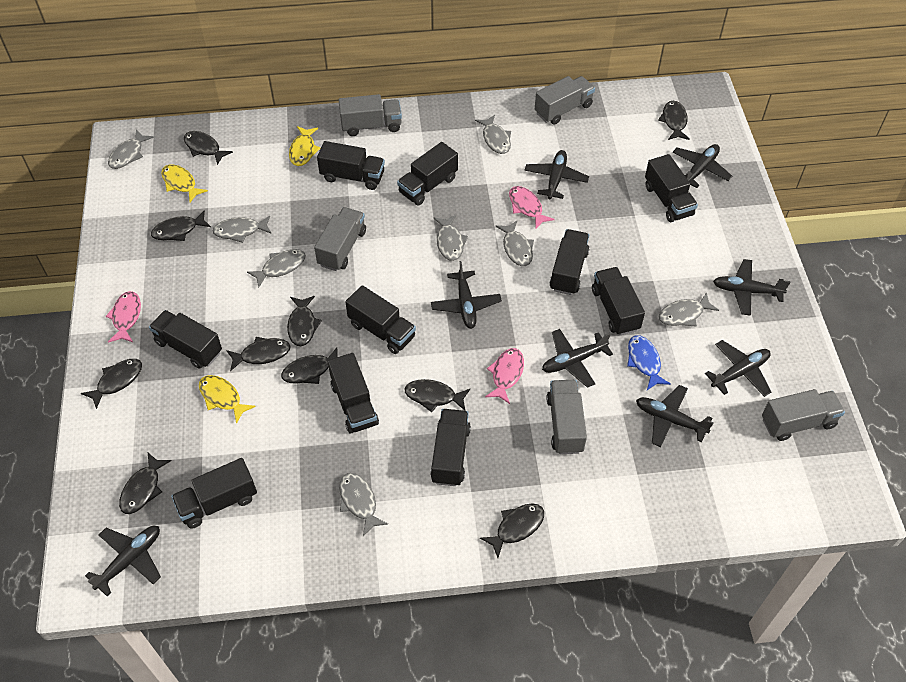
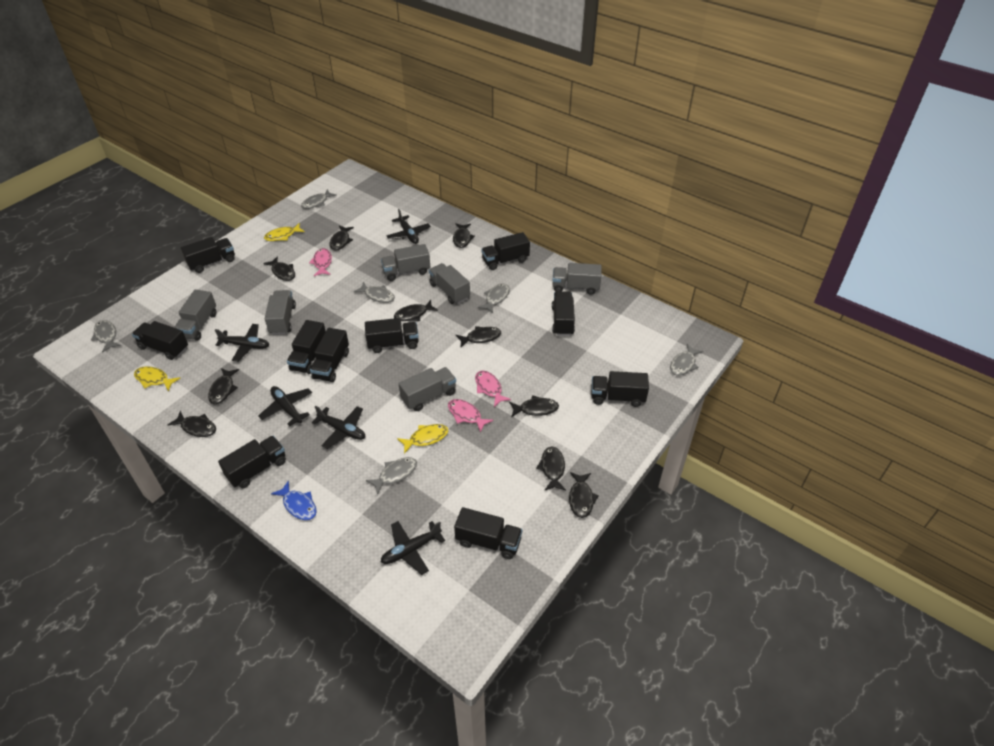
black plane: [85,526,161,596] [431,261,502,329] [524,150,589,199] [542,329,613,388] [636,385,714,447] [673,144,732,188] [705,340,771,397] [713,259,790,316] = 8 -> [215,324,269,362] [258,386,312,426] [312,405,365,449] [381,521,445,575] [387,209,431,244] = 5
grey fish: [108,130,154,169] [213,215,272,243] [247,249,306,288] [339,473,388,536] [434,215,468,261] [475,115,511,154] [495,221,534,266] [659,292,719,326] = 8 -> [91,320,121,353] [301,189,337,209] [354,282,395,303] [366,457,417,495] [478,284,510,313] [670,344,704,376] = 6
grey truck: [314,207,366,271] [338,94,402,136] [535,76,595,125] [546,380,587,454] [762,389,845,441] = 5 -> [174,290,217,341] [265,290,296,335] [381,244,430,281] [399,367,456,411] [429,263,470,304] [552,263,602,295] = 6

